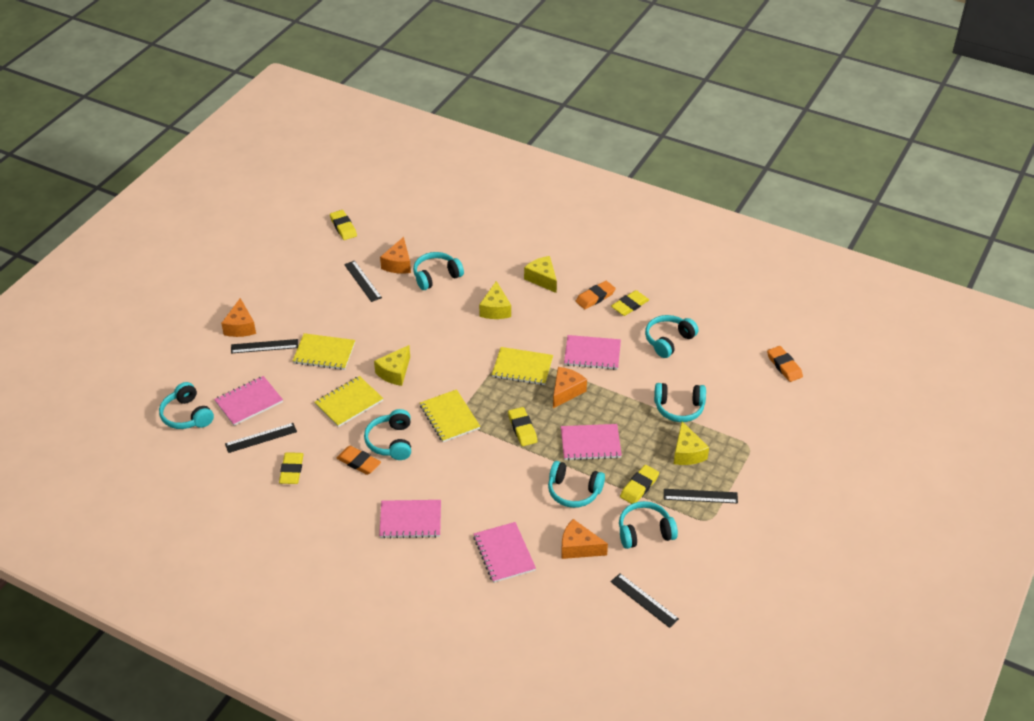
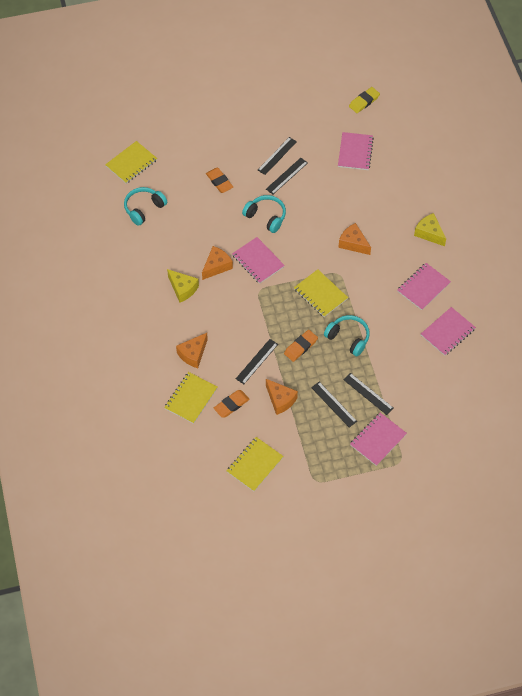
turquoise headphones: [159,382,214,429] [364,409,411,460] [413,252,464,290] [548,461,605,508] [619,501,678,549] [645,315,699,358] [654,383,706,422] = 7 -> [124,187,167,226] [242,195,286,233] [324,315,370,356] = 3
yellow cheese: [374,345,410,386] [479,281,511,319] [524,256,557,293] [674,421,709,465] = 4 -> [167,269,199,303] [414,213,446,246] = 2
yellow eraser: [279,452,304,484] [330,210,357,240] [508,407,538,446] [611,290,649,316] [620,465,659,504] = 5 -> [349,87,380,113] = 1

